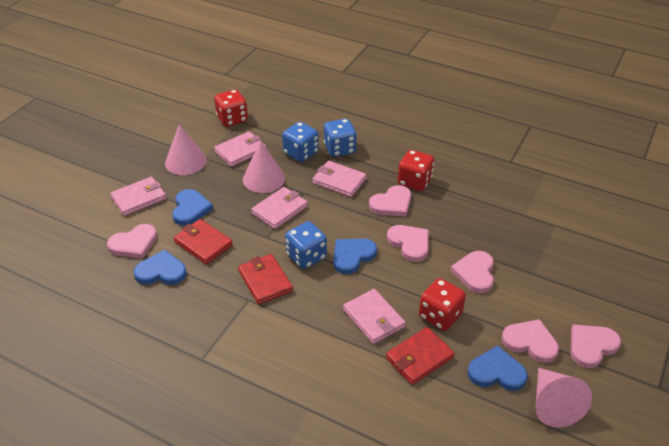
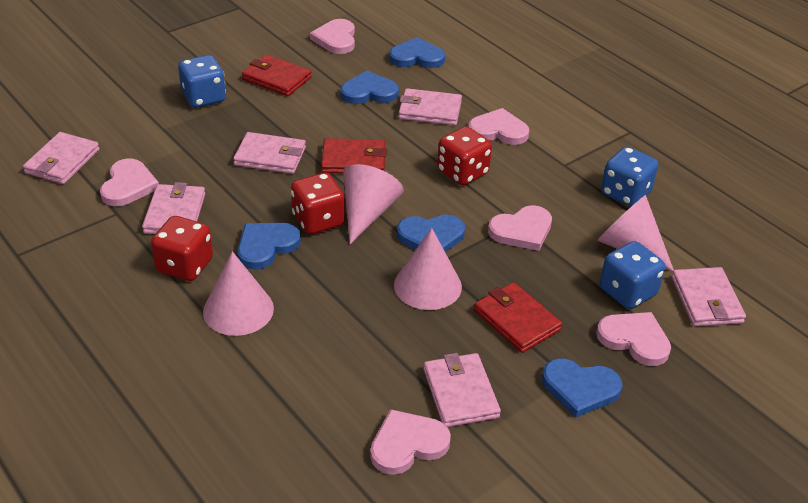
blue heart: [134,250,187,285] [172,189,213,226] [333,238,377,274] [467,346,528,391] = 4 -> [237,223,301,270] [340,71,399,104] [389,37,445,68] [397,214,465,252] [542,358,622,417] = 5
pink cone: [165,124,207,175] [243,141,285,193] [535,368,592,428] = 3 -> [203,251,274,336] [343,164,404,244] [394,228,462,310] [597,195,674,271] = 4
pink wallet: [110,177,166,216] [214,131,266,167] [251,187,308,229] [312,161,366,197] [343,289,406,344] = 5 -> [23,132,99,184] [142,182,205,234] [233,132,306,174] [399,88,462,125] [423,353,501,427] [672,267,746,326] = 6

